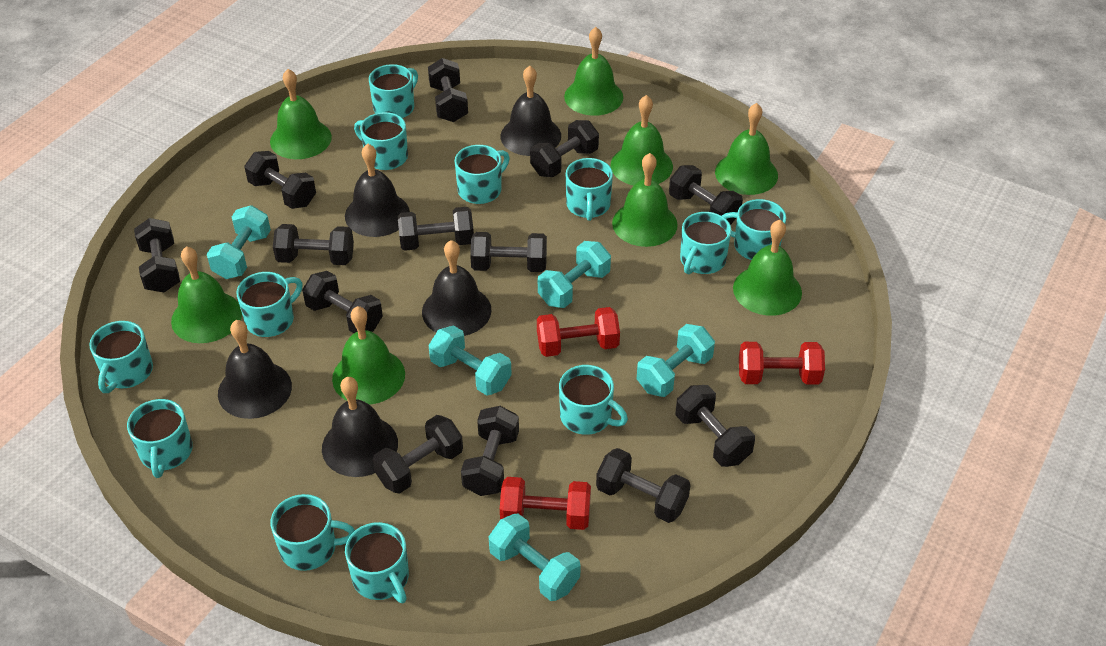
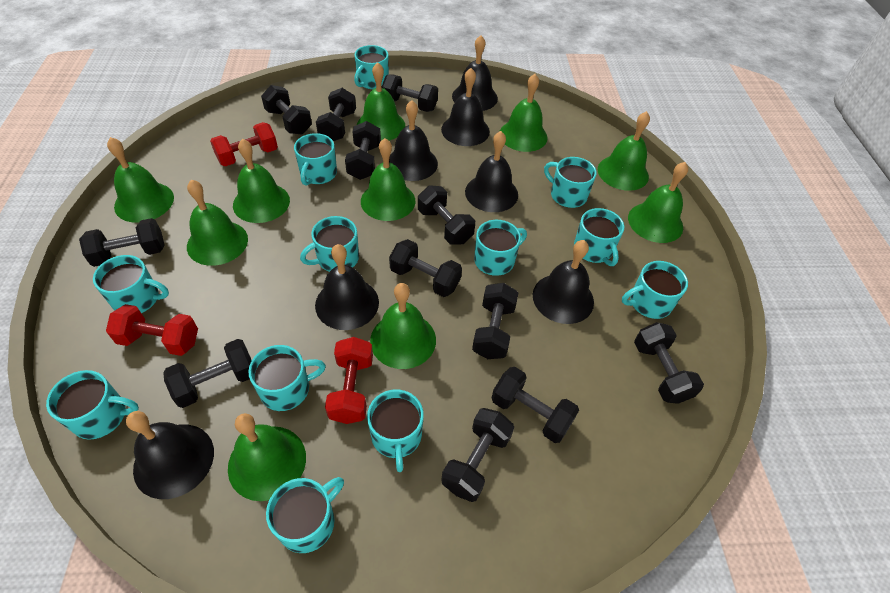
black bell: [218,320,292,419] [322,377,398,477] [345,144,410,237] [422,240,491,336] [501,66,561,156] = 5 -> [126,411,214,499] [315,244,379,330] [389,100,438,181] [441,68,490,146] [452,35,498,111] [465,131,518,212] [533,240,594,324] = 7
black dumbbell: [134,218,180,292] [244,151,316,209] [273,224,354,265] [302,271,383,333] [373,415,463,494] [398,207,474,251] [428,58,468,122] [461,406,519,496] [470,232,547,272] [530,120,599,177] [596,448,691,523] [669,165,743,225] [675,385,755,467] = 13 -> [79,218,164,267] [163,339,252,408] [261,85,312,135] [316,88,356,141] [345,121,381,180] [382,74,438,112] [389,239,462,297] [418,185,475,245] [441,408,514,502] [472,283,519,359] [492,367,579,443] [634,322,704,404] = 12
green bell: [171,246,242,343] [270,69,332,159] [332,306,405,405] [564,27,623,116] [611,95,673,186] [612,153,678,247] [715,103,778,195] [733,220,802,316] = 8 -> [107,137,174,223] [187,180,248,266] [228,413,306,501] [233,139,290,223] [357,62,405,141] [361,138,415,221] [370,283,436,369] [499,74,548,152] [598,111,650,191] [628,162,688,243] = 10
turquoise dumbbell: [207,205,271,279] [428,325,512,395] [489,513,581,601] [538,241,611,308] [637,324,715,397] = 5 -> none = 0

